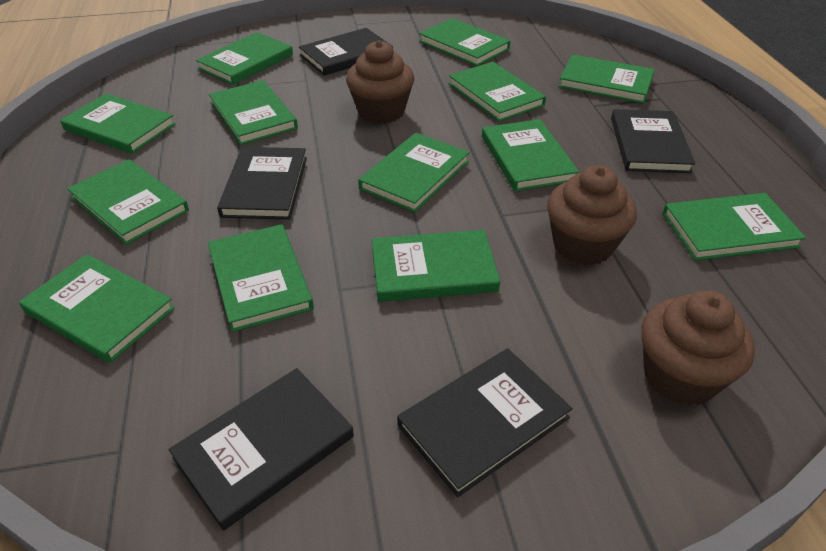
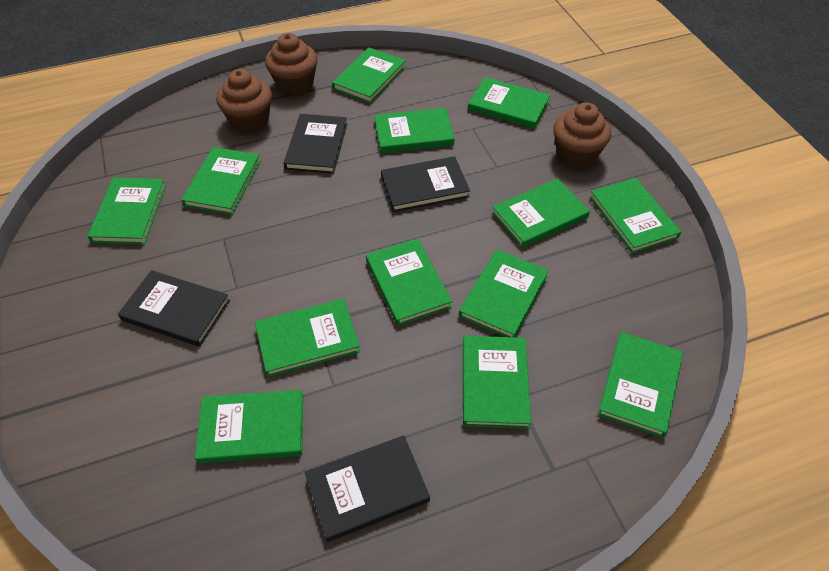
black book: [169,368,354,531] [217,147,307,219] [299,28,393,76] [397,348,572,497] [611,109,695,173] = 5 -> [118,270,230,347] [284,114,347,174] [305,435,430,542] [381,156,470,212] = 4

